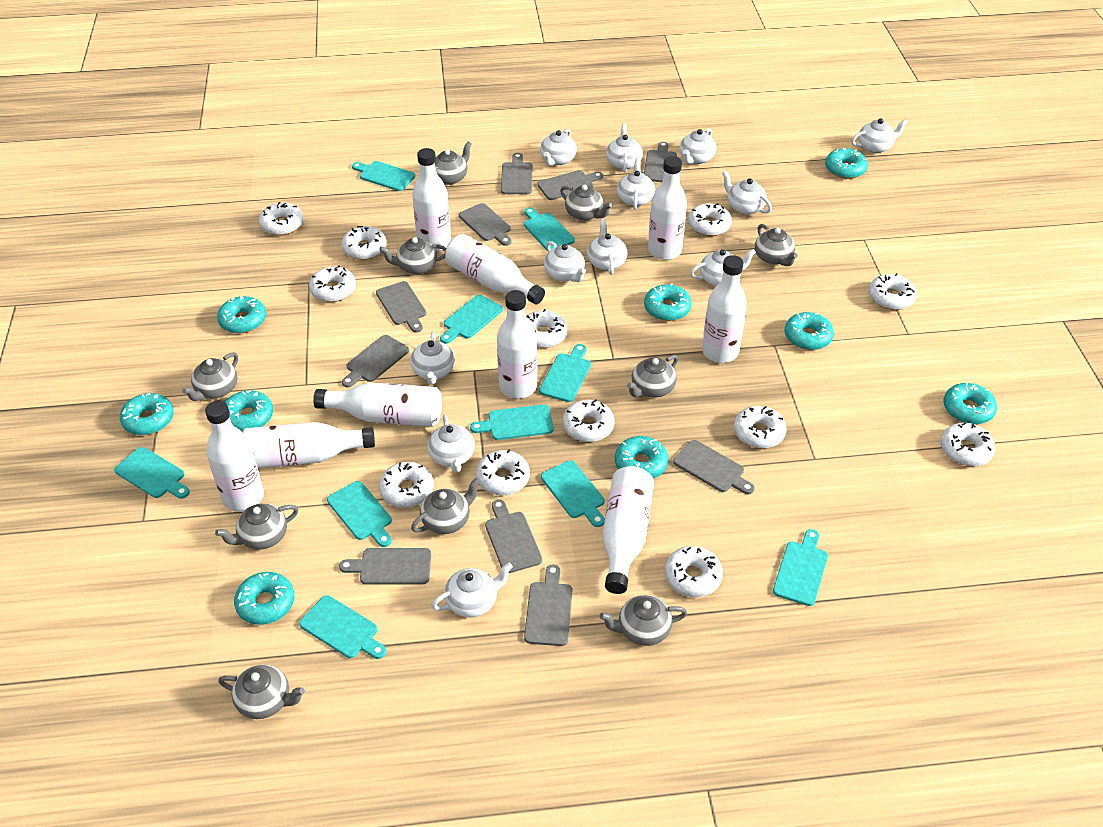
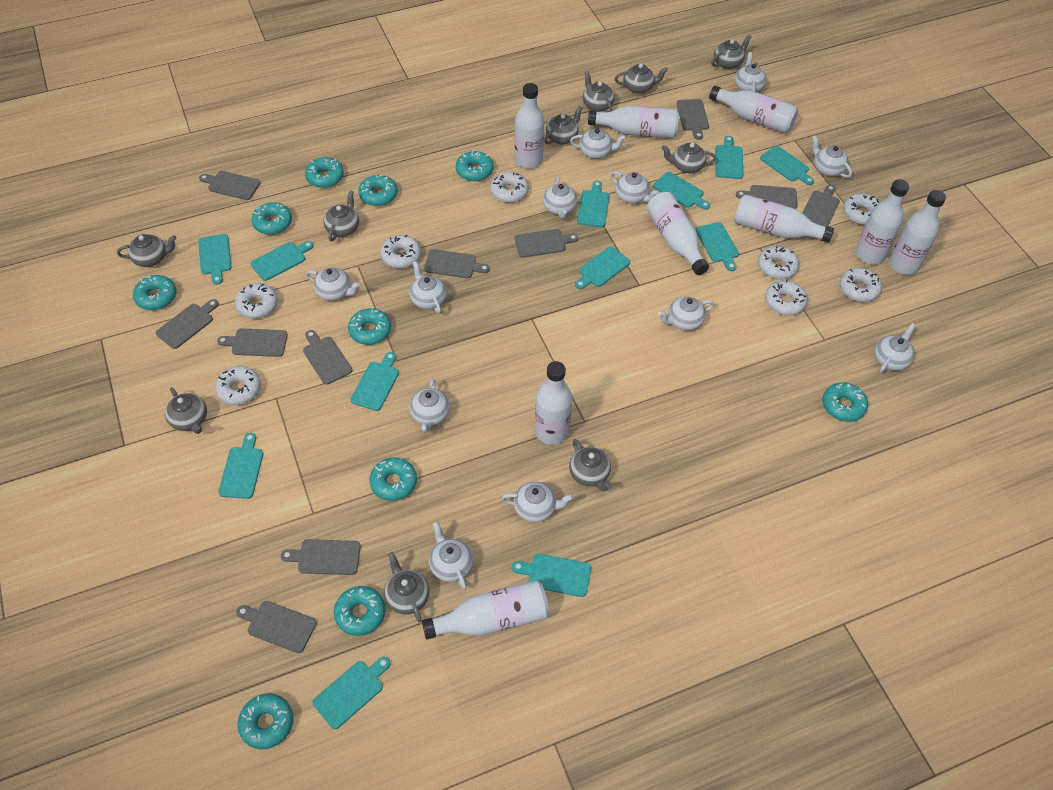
grey cutting board: [339,548,431,584] [342,335,409,387] [376,281,426,333] [459,203,511,246] [485,499,542,573] [501,153,532,194] [524,564,572,646] [537,170,603,200] [644,142,677,182] [673,440,755,494] = 10 -> [156,299,219,349] [199,171,260,200] [217,328,288,357] [236,601,317,653] [281,539,361,575] [303,330,352,385] [424,249,490,278] [514,229,578,258] [677,99,709,140] [736,185,798,209] [803,185,840,227] = 11
turquoise cutting board: [114,447,190,499] [299,595,386,659] [327,481,392,547] [352,161,415,191] [440,295,503,344] [470,404,554,440] [524,207,575,251] [539,344,591,402] [541,460,605,527] [773,529,828,606] = 10 -> [198,234,231,285] [218,433,263,499] [251,241,314,281] [313,657,390,729] [351,352,399,411] [512,554,591,597] [575,247,631,289] [577,181,610,227] [653,172,710,210] [696,222,739,271] [715,136,743,179] [760,146,814,185] = 12
turquoise donut: [120,393,174,435] [217,296,266,333] [225,390,273,432] [234,572,294,625] [615,436,668,479] [644,284,692,321] [785,312,834,350] [825,148,868,179] [944,382,997,424] = 9 -> [133,275,177,310] [237,693,293,749] [252,202,292,235] [305,157,344,188] [334,586,385,636] [348,308,391,345] [358,175,397,206] [369,458,417,501] [456,151,494,181] [822,382,868,422] = 10
white donut: [259,202,303,236] [309,266,356,302] [341,226,387,260] [379,462,434,508] [476,450,530,495] [526,309,567,348] [563,399,615,442] [665,546,723,597] [688,203,732,236] [734,406,787,448] [869,273,917,310] [940,423,996,466] = 12 -> [215,366,261,405] [235,283,278,319] [380,235,421,269] [490,172,529,203] [758,246,799,280] [765,280,807,316] [840,268,882,302] [843,194,880,225] = 8

